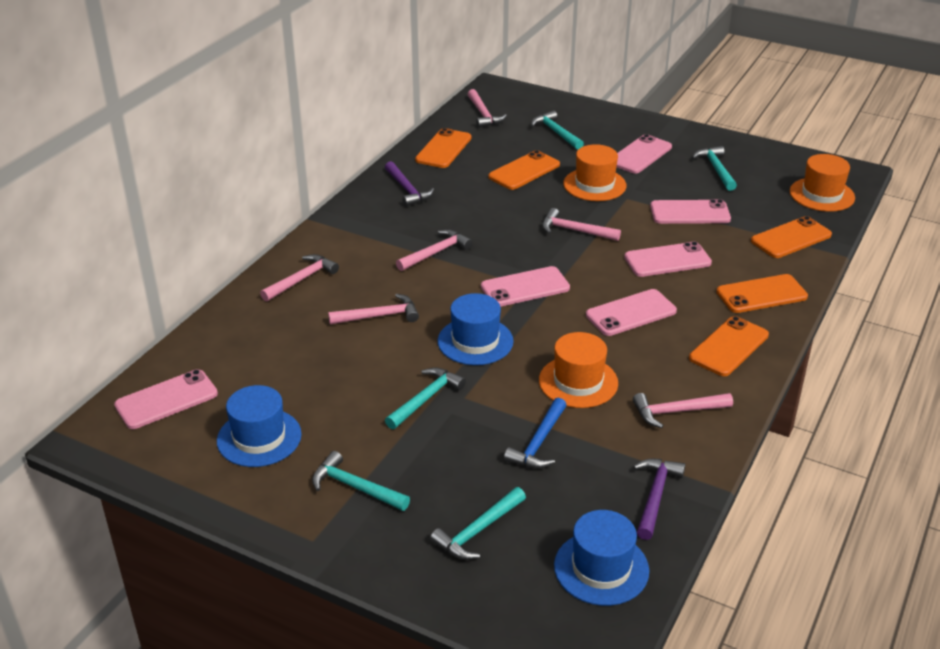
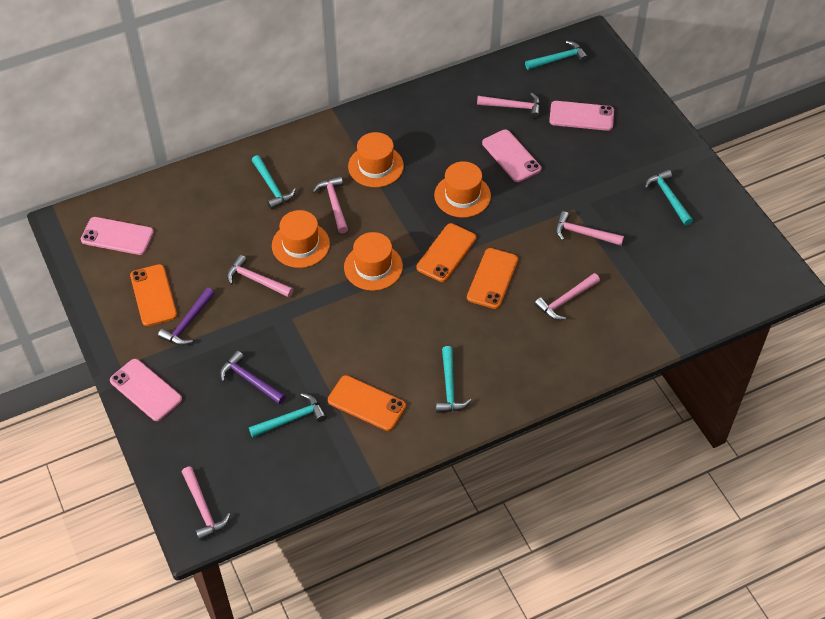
blue hammer: [504,398,567,469] = 1 -> none = 0
blue hat: [217,385,302,467] [438,293,514,365] [554,510,649,606] = 3 -> none = 0
orange hat: [539,332,618,408] [563,144,626,201] [790,154,855,212] = 3 -> [272,210,330,268] [344,232,403,291] [348,132,404,187] [434,161,491,218] = 4
orange phone: [415,128,472,168] [488,150,560,190] [689,316,769,376] [716,274,808,313] [751,216,832,258] = 5 -> [130,264,177,326] [328,375,406,431] [417,223,476,282] [467,248,518,309] = 4
pink phone: [114,369,218,429] [481,266,570,307] [586,289,677,336] [616,134,672,174] [624,241,712,277] [650,199,731,224] = 6 -> [81,217,154,255] [110,359,182,421] [482,129,541,182] [549,101,614,131] = 4

